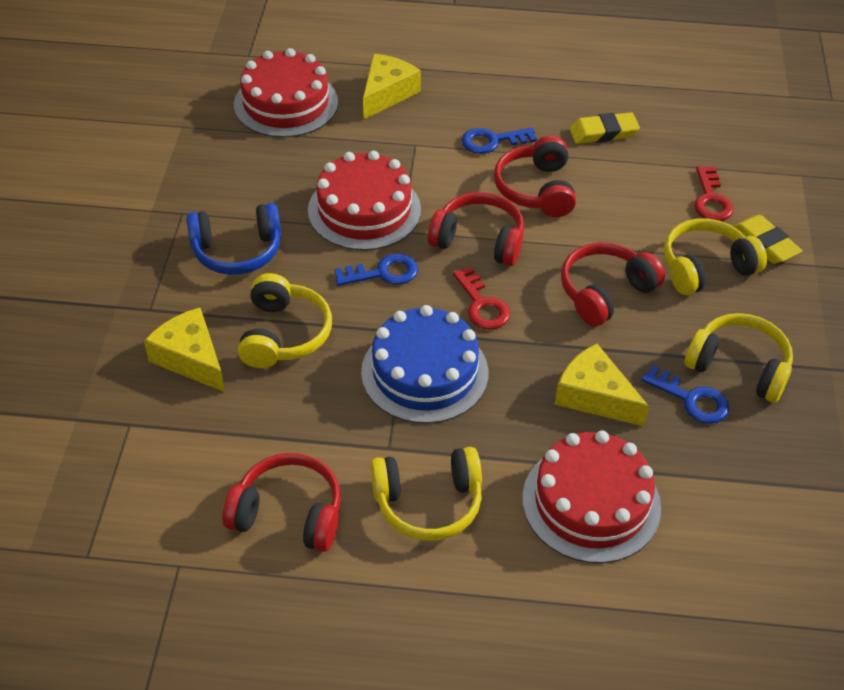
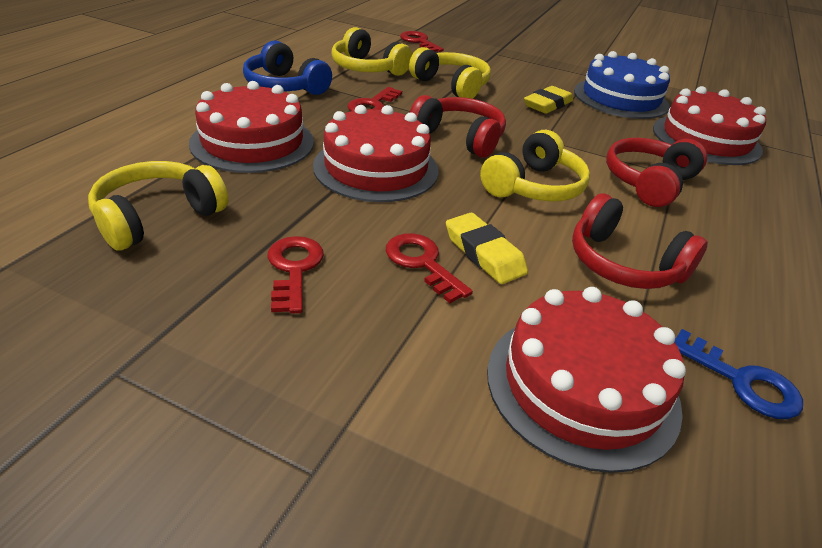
blue key: [334,253,418,286] [461,128,537,154] [642,365,730,424] = 3 -> [675,329,803,419] = 1
red cake: [234,48,338,138] [308,151,421,251] [522,430,661,563] = 3 -> [189,81,314,173] [313,105,439,202] [487,287,686,473] [653,86,766,165] = 4
red headphones: [222,453,341,552] [428,192,524,266] [494,136,576,217] [561,242,665,326] = 4 -> [410,95,506,158] [572,193,708,289] [606,138,707,207] = 3
red key: [453,267,510,329] [694,166,734,221] = 2 -> [267,236,324,314] [347,87,402,111] [386,233,473,303] [400,31,444,52] = 4
yellow cheese: [144,308,225,392] [363,54,421,120] [554,344,649,426] = 3 -> none = 0

